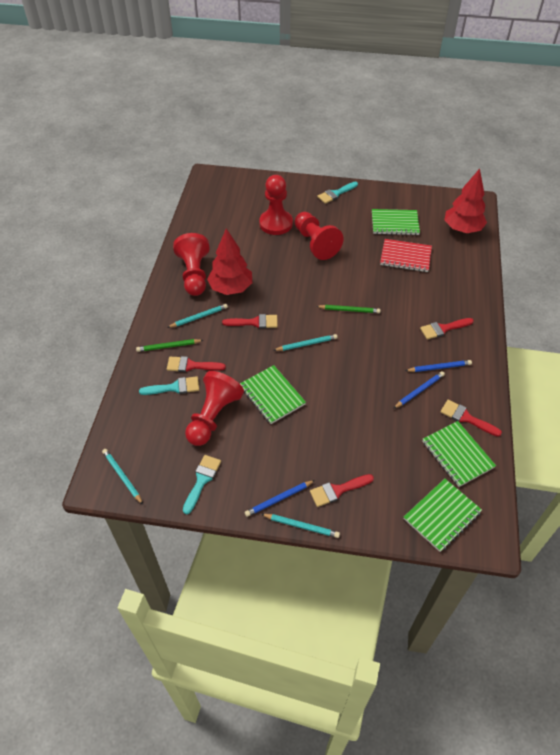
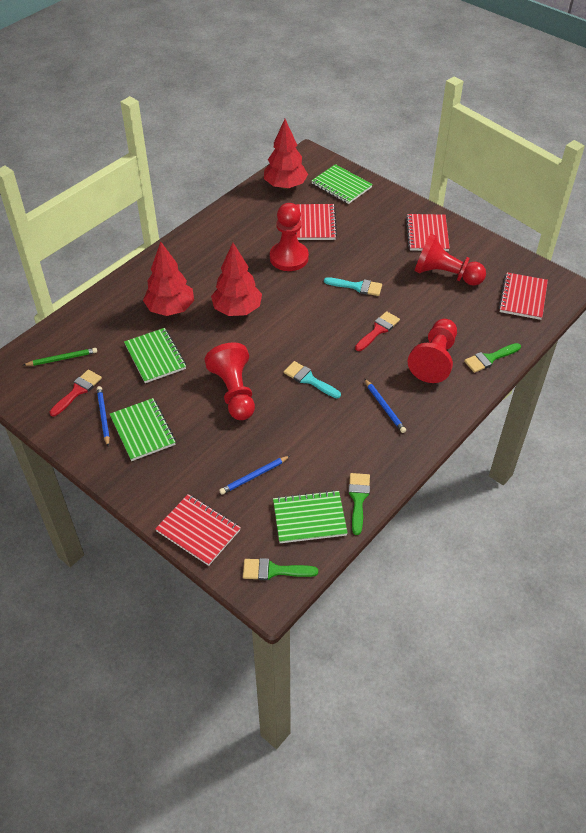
green brush: none = 0 -> [243,558,318,580] [348,473,370,535] [464,343,521,373] = 3
green pencil: [136,339,203,352] [316,305,381,313] = 2 -> [24,348,97,366] = 1
red brush: [167,356,226,372] [222,314,278,329] [310,474,374,507] [420,318,474,339] [440,400,502,436] = 5 -> [50,370,102,417] [355,311,400,351] = 2
red notebook: [380,239,432,272] = 1 -> [155,494,241,566] [296,204,337,240] [406,214,450,251] [499,272,548,320] = 4
red tree: [207,228,252,295] [445,169,487,233] = 2 -> [143,242,194,316] [211,243,262,316] [264,119,308,189] = 3
turquoise brush: [139,376,199,395] [183,455,221,514] [317,182,358,204] = 3 -> [284,361,341,399] [324,277,382,296] = 2
turquoise pencil: [102,449,143,505] [167,304,228,328] [261,514,340,538] [273,334,338,351] = 4 -> none = 0

